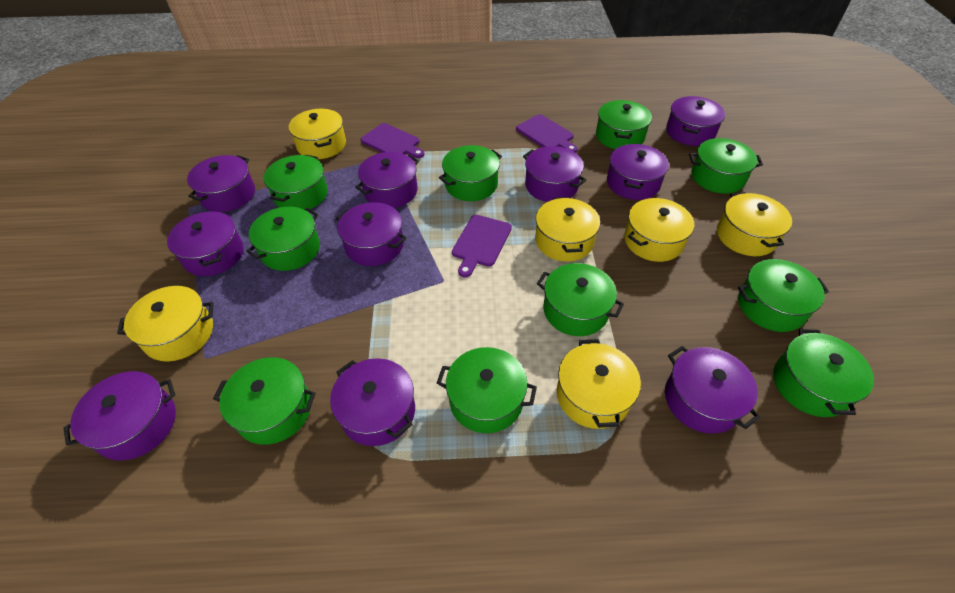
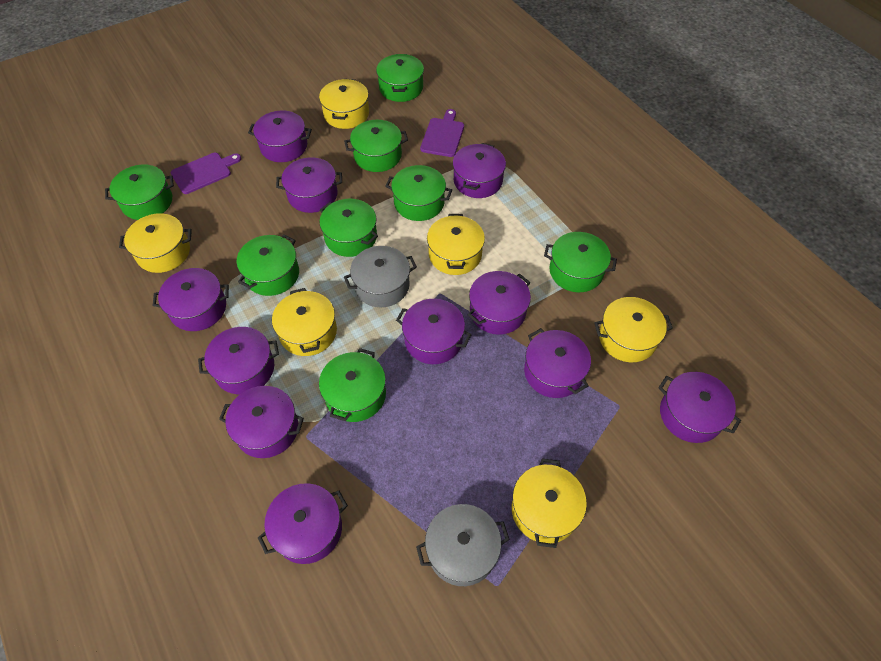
green pot: [213,357,316,445] [246,207,320,271] [264,155,328,210] [437,347,537,433] [439,145,502,201] [537,263,624,336] [596,100,652,149] [689,138,763,194] [738,259,829,332] [774,329,874,417] = 10 -> [105,165,174,220] [237,234,299,296] [319,348,386,422] [320,199,378,257] [344,120,408,172] [376,54,424,102] [385,165,452,221] [544,232,617,292] = 8
grey pot: none = 0 -> [344,246,417,308] [416,504,510,586] = 2
purple cutting board: [361,123,424,158] [452,215,512,278] [516,114,578,153] = 3 -> [171,153,241,194] [420,109,464,157] = 2
purple pot: [63,371,176,461] [167,211,244,276] [187,155,255,212] [330,358,415,446] [336,202,406,266] [355,152,419,208] [523,146,586,202] [607,144,669,200] [665,346,760,434] [666,96,725,146] = 10 -> [153,268,229,331] [198,327,279,394] [219,386,304,458] [248,111,312,162] [258,483,348,564] [276,157,342,213] [396,299,472,364] [453,143,506,198] [468,271,531,335] [524,328,591,398] [658,372,741,443] = 11

